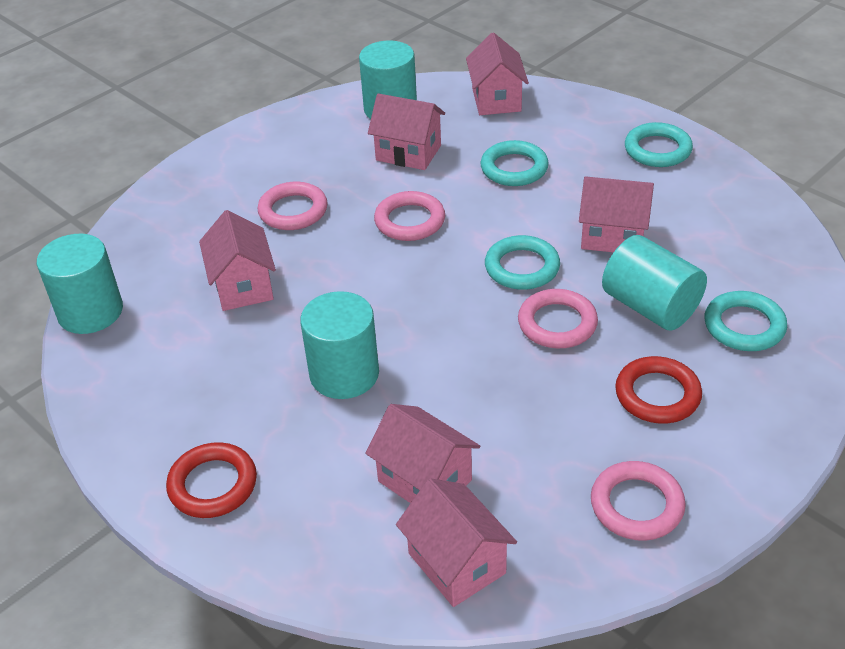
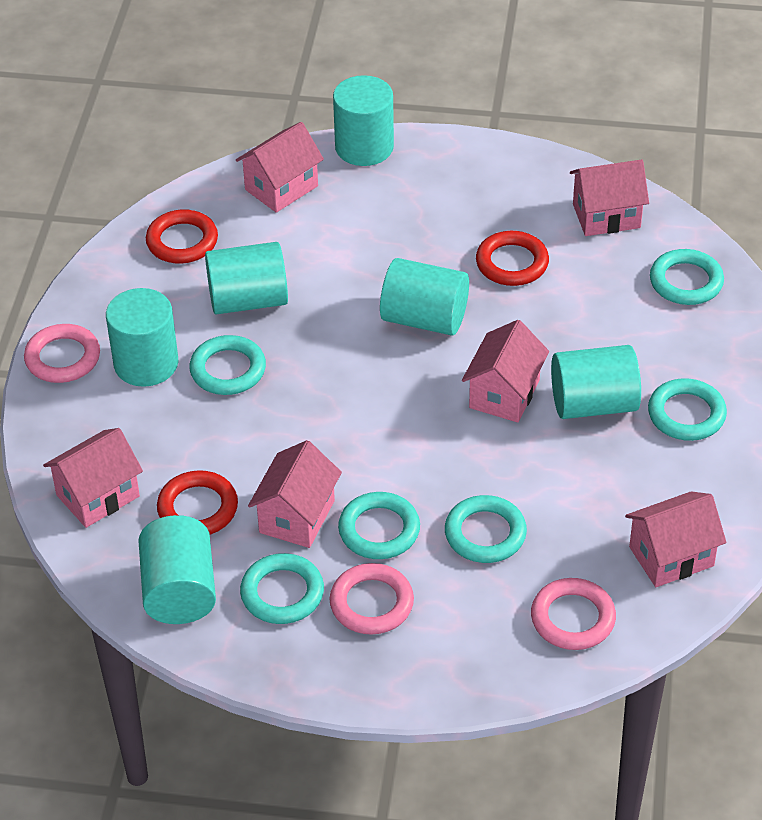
pink ring: [258,182,328,230] [374,191,445,241] [518,289,598,348] [591,461,686,541] = 4 -> [24,324,100,383] [330,563,414,634] [531,578,616,650] = 3
red ring: [166,442,257,518] [615,356,702,424] = 2 -> [146,209,218,264] [157,470,238,534] [476,231,549,286] = 3
turquoise cylinder: [37,234,123,334] [300,291,379,399] [359,41,417,119] [602,235,707,331] = 4 -> [106,288,178,387] [138,515,216,624] [205,242,288,315] [333,75,394,166] [380,258,469,336] [551,345,641,419] = 6
turquoise ring: [481,140,549,186] [485,235,560,290] [625,122,693,167] [704,291,787,351] = 4 -> [189,335,266,395] [240,553,324,624] [338,492,420,559] [445,495,527,563] [648,378,727,441] [650,249,724,305] = 6

